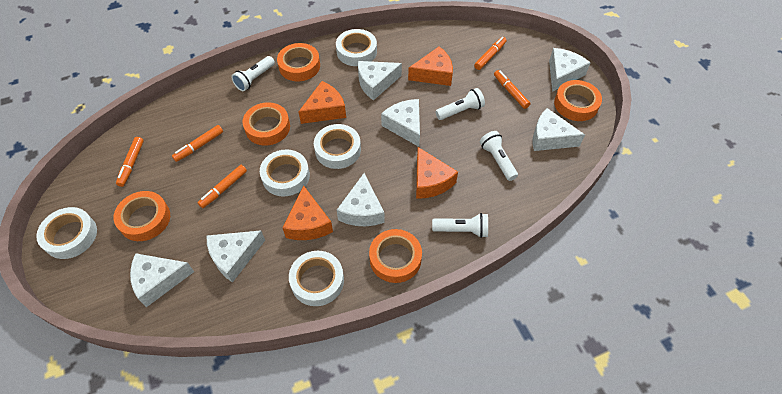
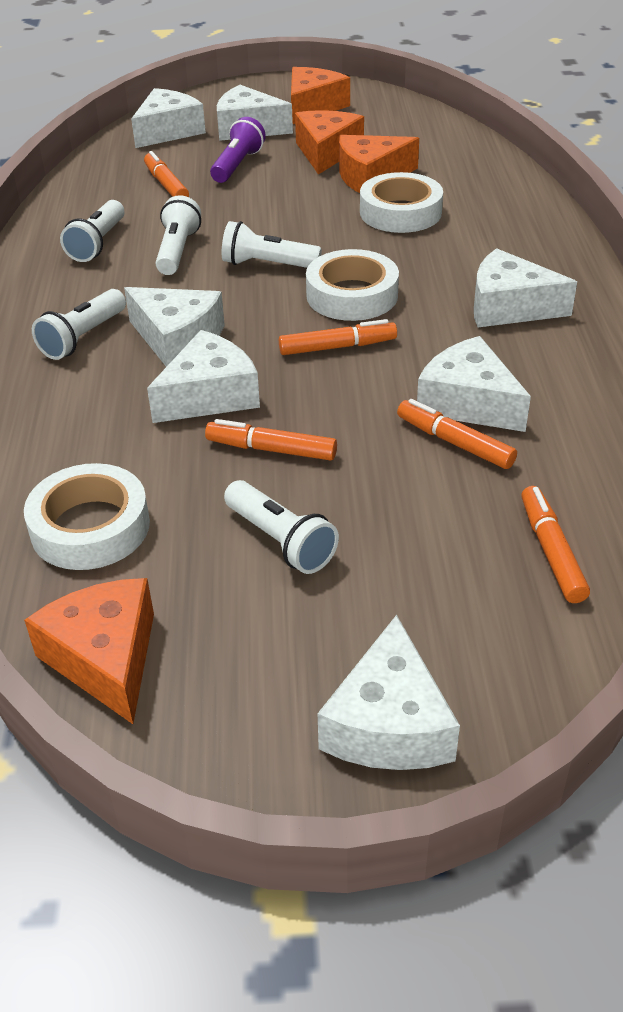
orange tape: [113,191,170,241] [242,102,290,146] [277,43,320,81] [369,229,422,283] [554,80,602,121] = 5 -> none = 0
purple flashlight: none = 0 -> [210,117,266,183] = 1
white flashlight: [231,56,275,91] [432,213,488,238] [436,88,485,120] [480,131,518,181] = 4 -> [32,289,126,360] [60,200,125,262] [156,195,201,275] [222,221,322,268] [224,480,339,574] = 5
white tape: [36,207,97,259] [260,149,310,197] [289,251,344,306] [314,124,361,169] [336,29,377,66] = 5 -> [24,463,150,570] [306,249,399,321] [360,172,443,233] = 3

